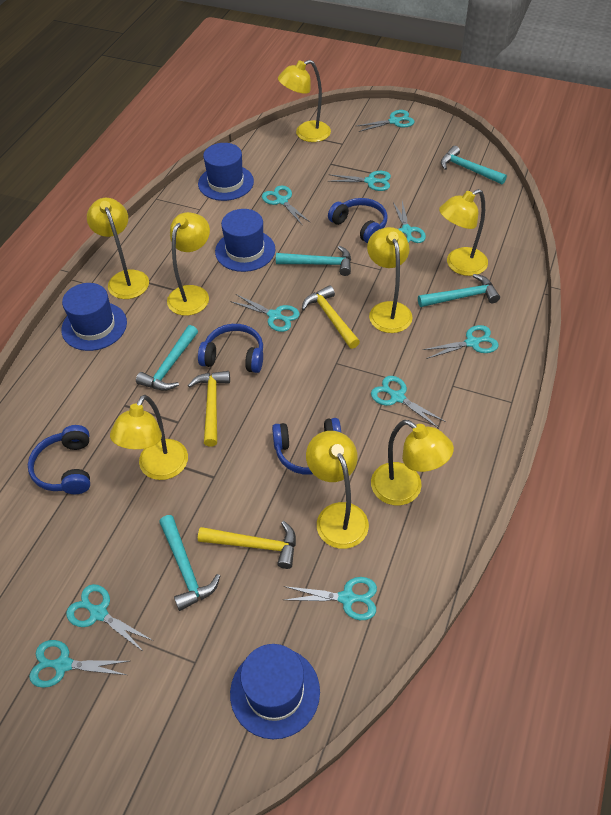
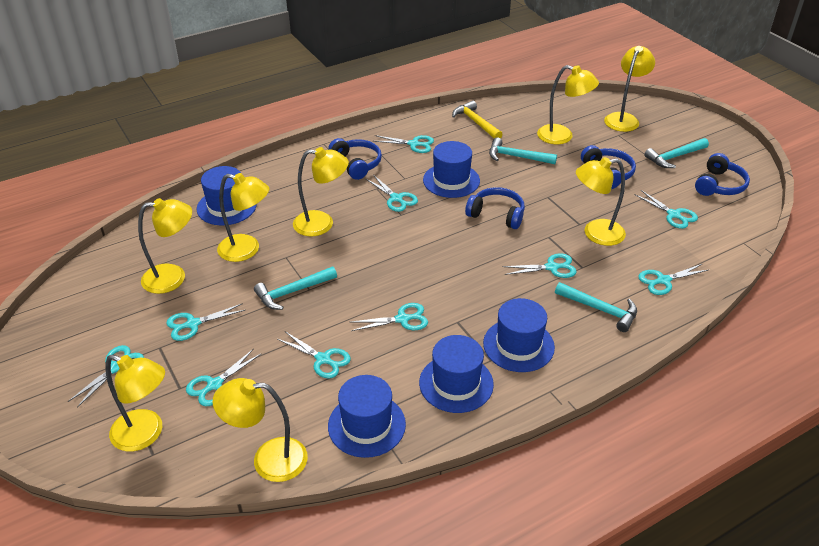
blue hat: [61,283,127,351] [198,143,254,201] [215,209,275,272] [230,644,320,739] = 4 -> [197,166,257,225] [328,375,406,458] [419,335,494,413] [423,141,480,198] [483,298,555,372] = 5
turquoise hammer: [136,325,198,391] [159,515,220,611] [276,246,351,276] [418,274,500,307] [441,146,507,185] = 5 -> [254,267,337,310] [489,137,557,164] [555,282,637,332] [644,138,709,168] = 4
yellow hammer: [188,371,230,447] [198,521,296,569] [302,285,360,349] = 3 -> [452,101,503,138] = 1

